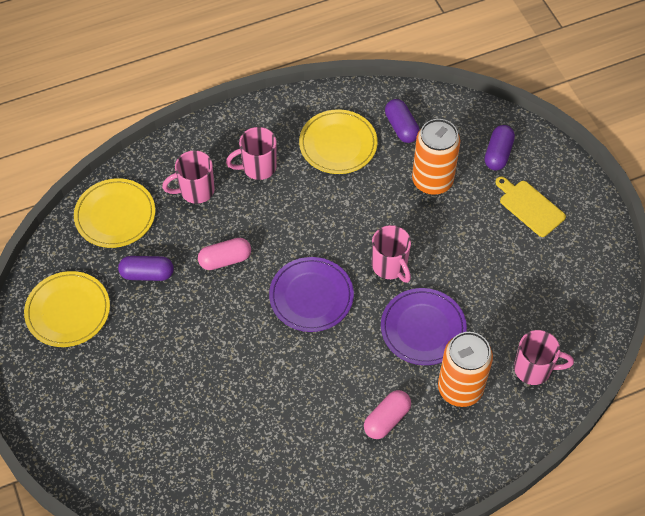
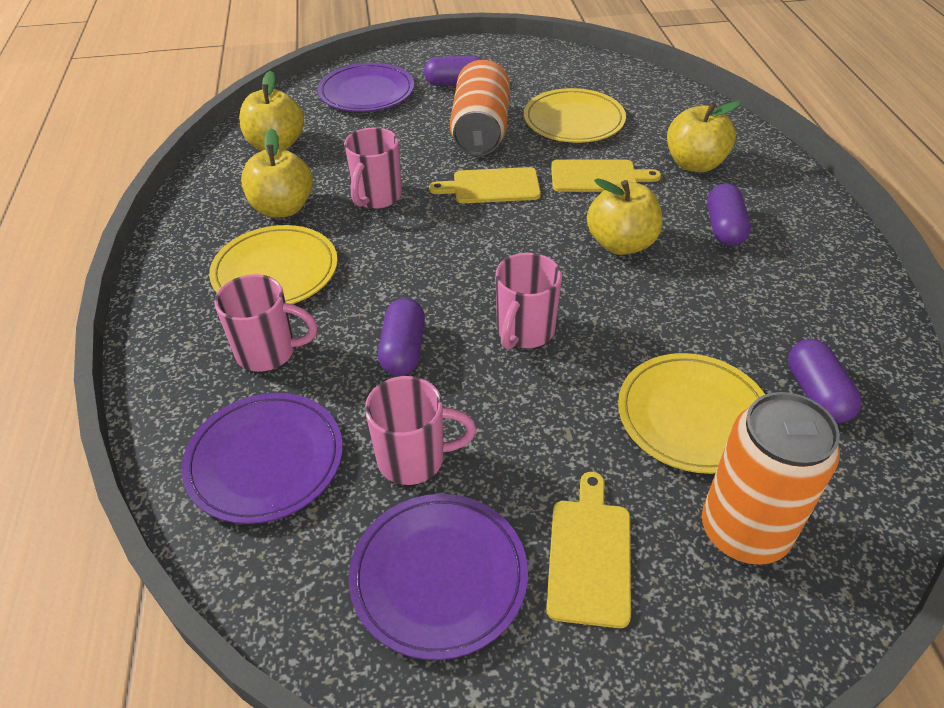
pink capsule: [198,238,251,270] [364,390,411,439] = 2 -> none = 0
purple capsule: [118,256,174,281] [385,99,420,143] [485,125,515,170] = 3 -> [378,298,425,376] [424,56,482,86] [707,183,751,246] [788,339,862,423] = 4
purple plate: [269,257,354,332] [381,288,467,365] = 2 -> [182,393,343,524] [318,63,414,112] [349,494,528,660] = 3
yellow apple: none = 0 -> [239,71,304,151] [241,128,313,218] [587,178,662,255] [667,101,741,172] = 4
yellow cutting board: [495,176,566,237] = 1 -> [429,167,541,203] [546,472,631,628] [551,159,661,192] = 3

